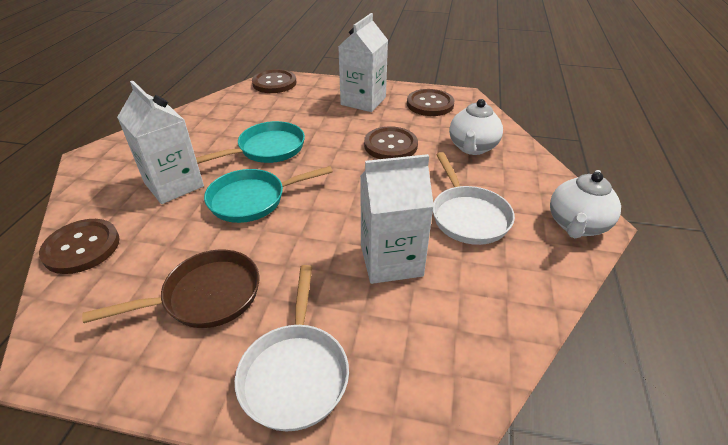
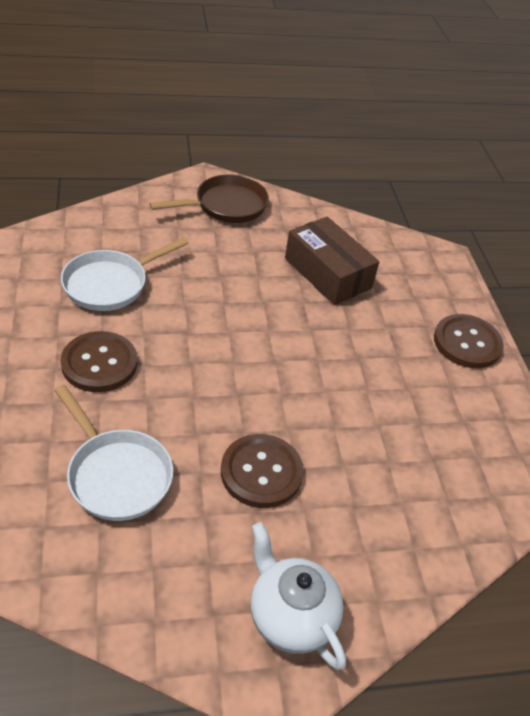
brown box: none = 0 -> [285,217,379,305] = 1
brown button: [39,219,120,274] [252,69,296,93] [364,126,418,159] [407,89,455,116] = 4 -> [60,331,137,392] [221,434,304,508] [434,314,504,368] = 3
turquoise pan: [196,121,305,164] [204,166,333,223] = 2 -> none = 0
white carton: [117,81,204,204] [338,13,388,112] [360,154,434,284] = 3 -> none = 0
white teapot: [449,99,503,155] [550,170,621,238] = 2 -> [251,522,346,670] = 1

